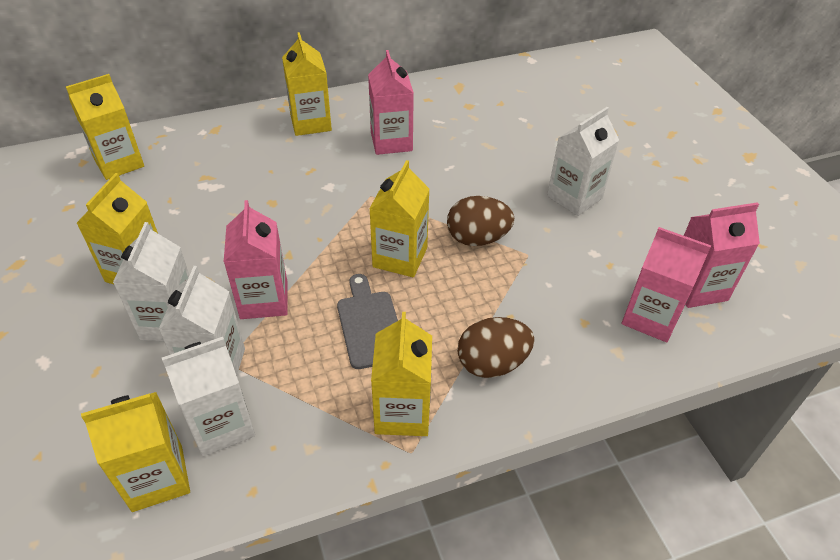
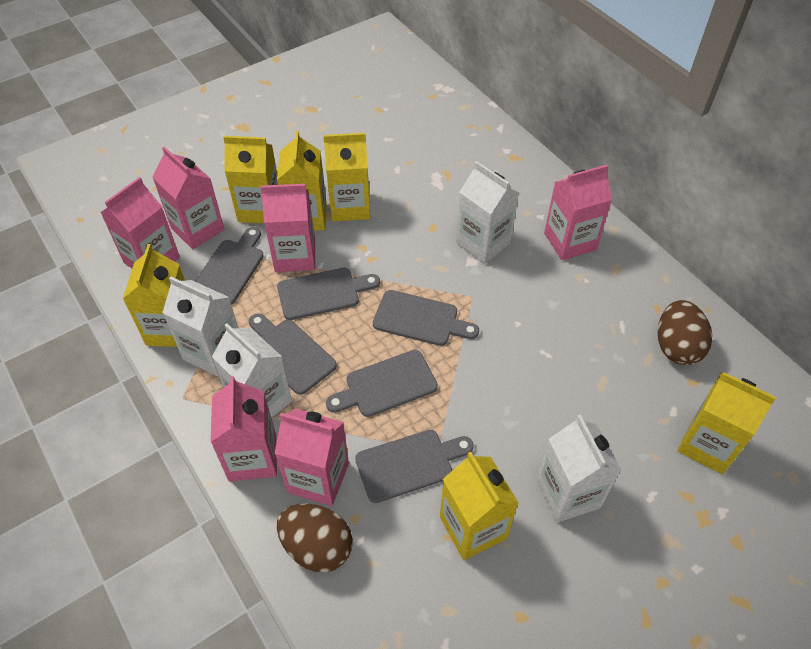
grey cutting board: [337,274,398,369] = 1 -> [195,227,264,305] [249,313,337,395] [277,268,380,320] [326,350,438,417] [355,430,474,503] [373,290,479,346] = 6
pink carton: [224,200,287,319] [368,50,414,155] [622,227,711,342] [684,202,760,308] = 4 -> [100,177,180,268] [152,147,224,249] [211,376,277,482] [261,184,315,272] [274,408,349,506] [544,165,612,260] = 6

